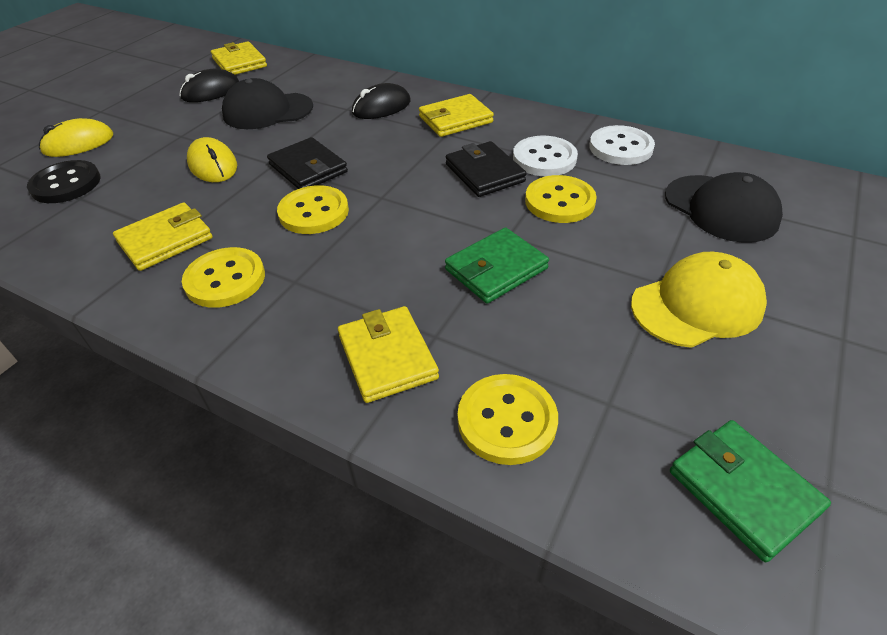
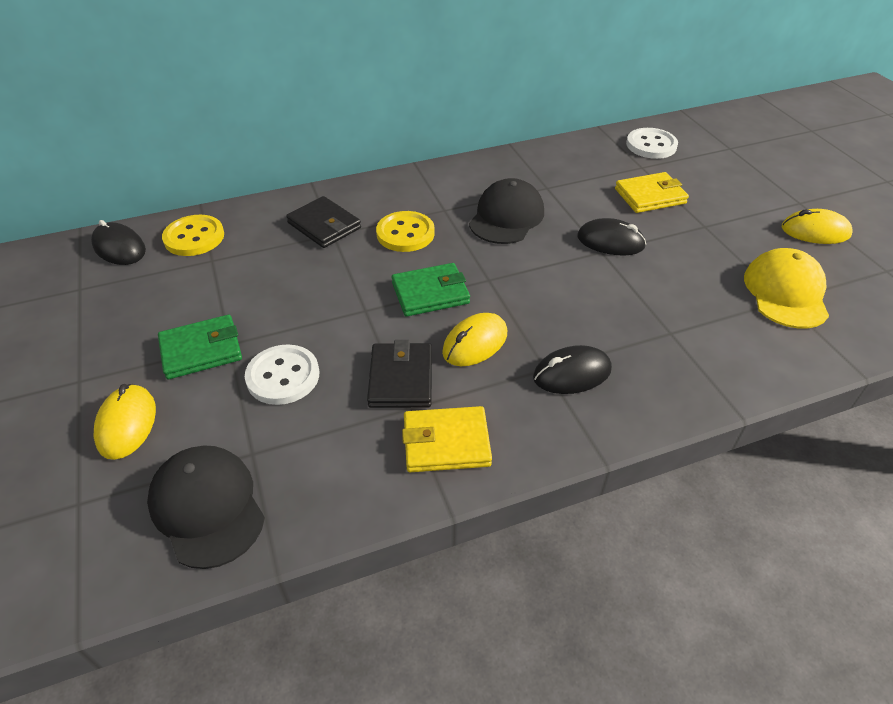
black button: [27,160,101,203] = 1 -> none = 0
black mouse: [179,69,239,102] [352,83,411,119] = 2 -> [91,220,146,265] [533,345,612,394] [577,218,646,256] = 3
yellow button: [182,247,265,308] [277,185,349,234] [458,374,558,465] [525,175,597,223] = 4 -> [162,215,224,256] [376,211,435,252] = 2
yellow mouse: [39,118,113,157] [187,137,237,182] = 2 -> [94,384,156,460] [442,313,507,366] [782,209,853,244] = 3
yellow wallet: [113,202,213,271] [211,41,267,75] [338,306,439,403] [419,94,494,137] = 4 -> [402,406,492,472] [615,172,689,213] = 2

